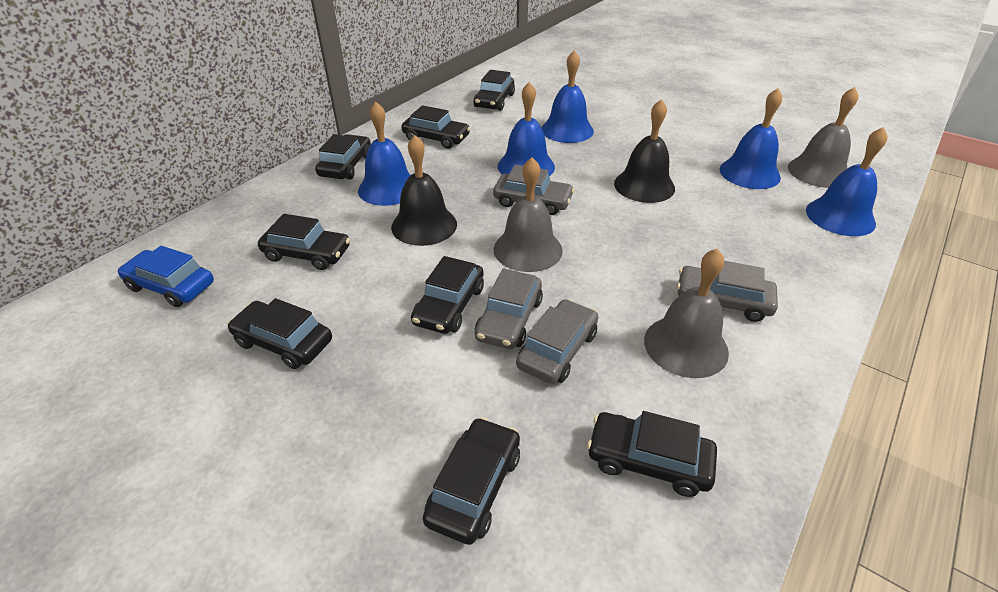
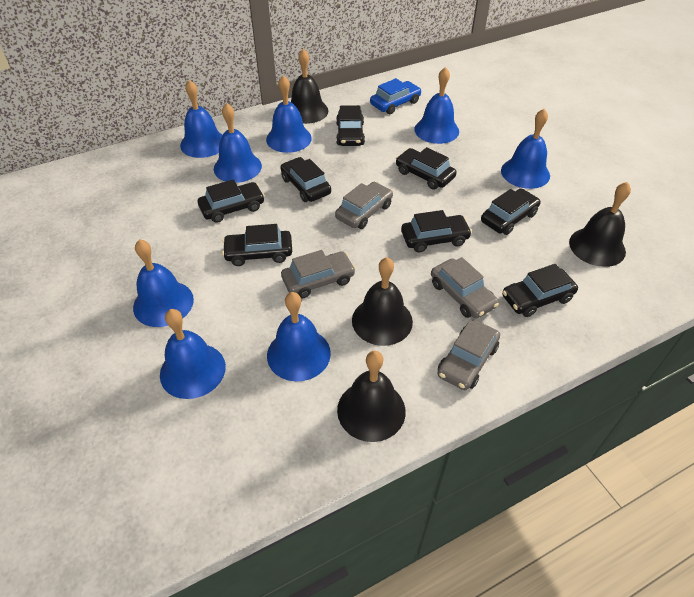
black bell: [391,135,457,246] [614,99,675,203] = 2 -> [291,49,329,124] [337,351,406,442] [352,257,413,346] [569,182,631,267] = 4
blue bell: [358,102,410,206] [498,82,555,176] [542,50,594,143] [720,88,782,189] [806,127,888,236] = 5 -> [133,239,194,327] [160,309,226,399] [180,80,223,158] [214,103,262,183] [266,75,312,153] [267,292,331,381] [414,67,459,144] [501,109,550,189] = 8
grey bell: [494,157,563,272] [644,248,729,378] [788,87,858,188] = 3 -> none = 0

